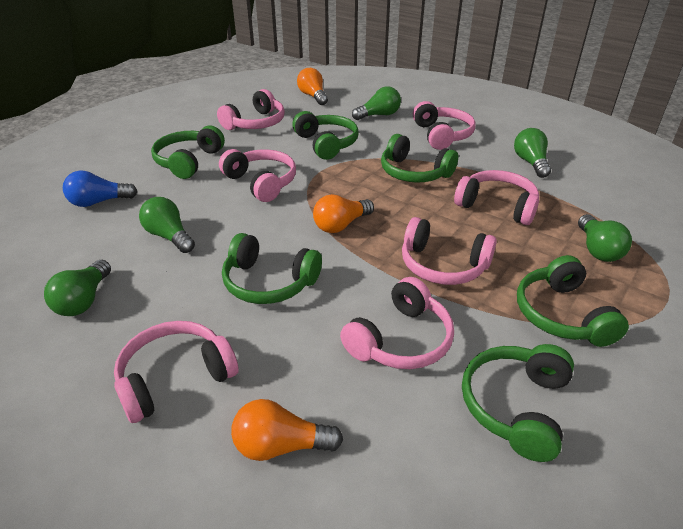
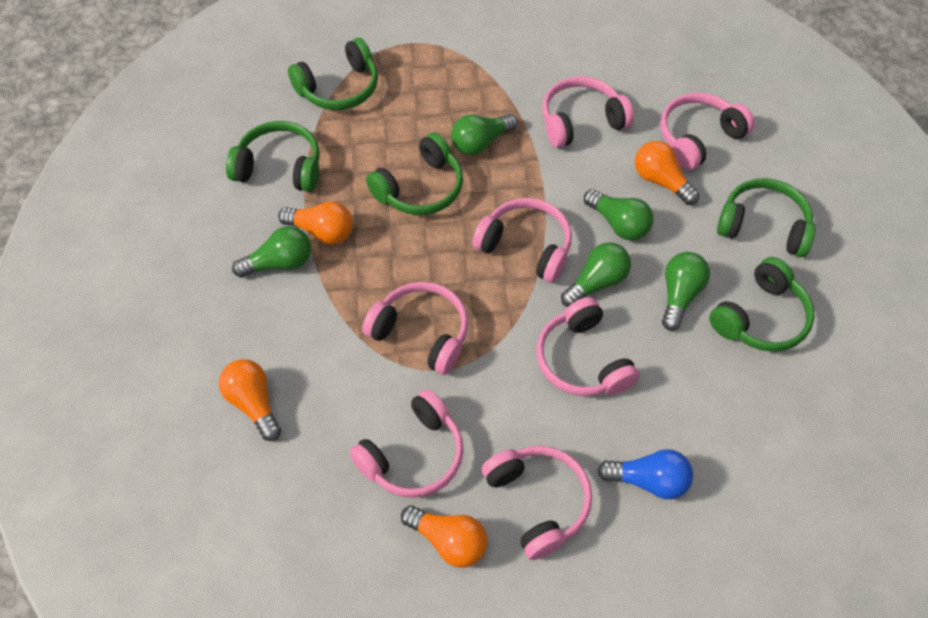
green headphones: [151,126,225,179] [222,233,322,304] [292,111,359,160] [381,134,458,183] [462,344,574,462] [517,255,629,347] = 6 -> [226,121,320,192] [288,38,378,110] [366,132,463,215] [709,257,815,352] [717,178,816,257] = 5
orange light bulb: [231,399,343,461] [297,68,328,105] [313,194,374,233] = 3 -> [219,359,281,441] [278,202,353,245] [401,505,488,568] [635,141,699,205] = 4

